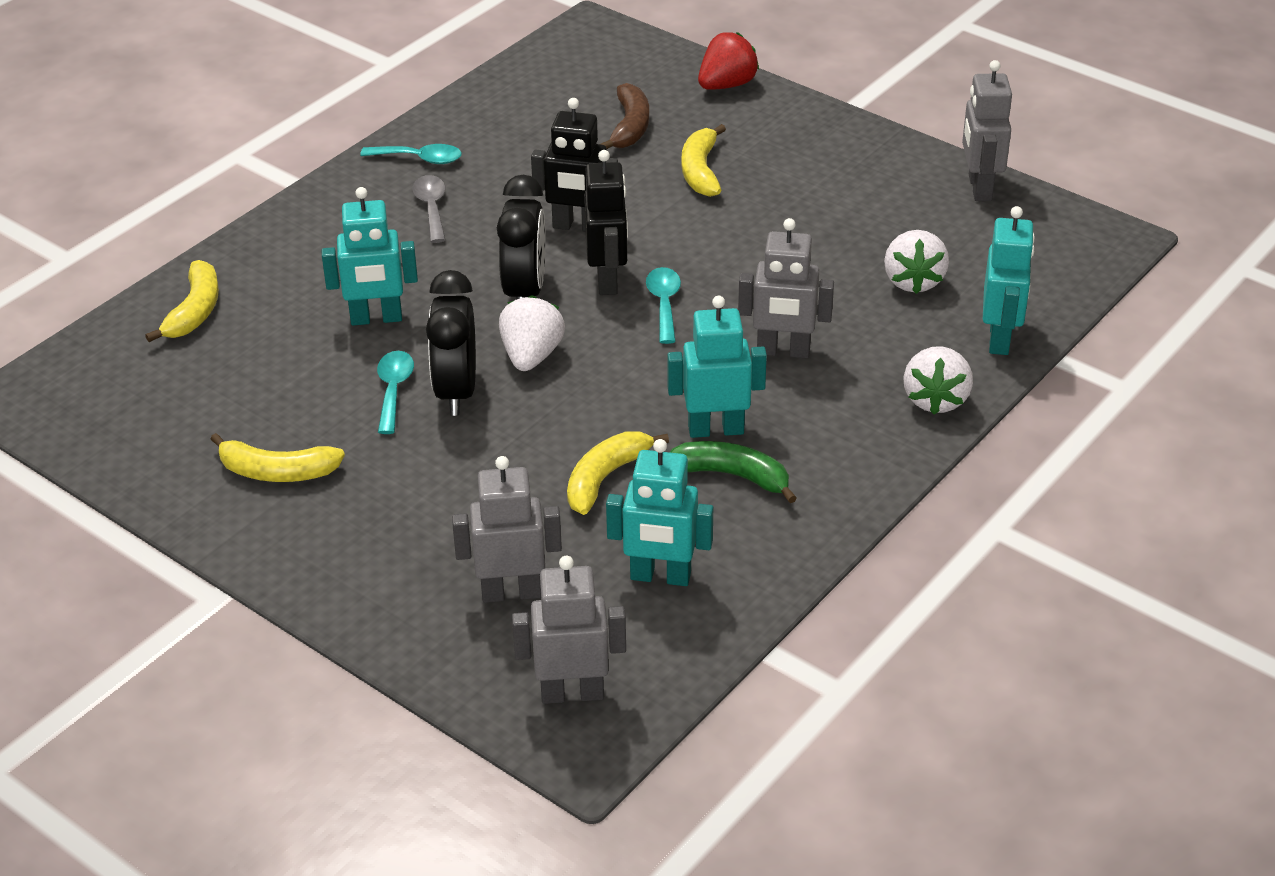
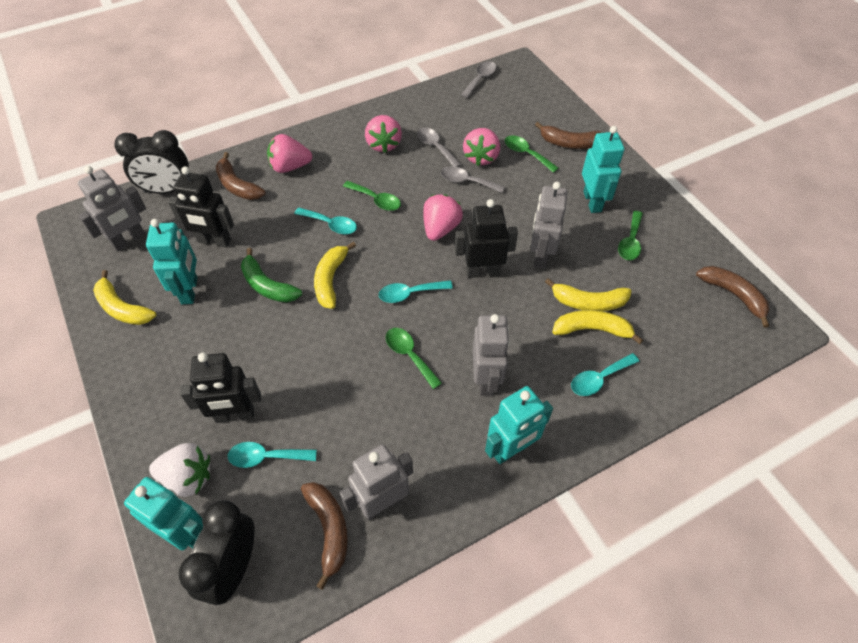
black robot: [531,98,618,232] [584,150,628,295] = 2 -> [168,166,234,248] [180,353,261,423] [455,199,518,278] = 3
brown banana: [601,83,649,149] = 1 -> [216,152,266,200] [301,482,348,590] [535,122,604,149] [696,266,770,328] = 4
green spoon: none = 0 -> [343,181,401,211] [386,328,442,389] [505,135,558,173] [618,211,643,260] = 4
grey spoon: [413,175,445,243] = 1 -> [417,128,462,167] [441,166,505,193] [461,61,497,98] = 3
pink strawberry: none = 0 -> [267,134,312,173] [365,115,402,153] [423,194,463,241] [463,128,500,166] = 4
red strawberry: [698,32,759,90] = 1 -> none = 0
turquoise spoon: [360,144,461,164] [377,351,414,434] [646,267,681,344] = 3 -> [228,442,317,468] [294,207,357,235] [379,280,453,303] [571,353,640,396] = 4
white strawberry: [499,295,565,371] [884,230,949,294] [903,346,973,415] = 3 -> [149,443,210,497] = 1

